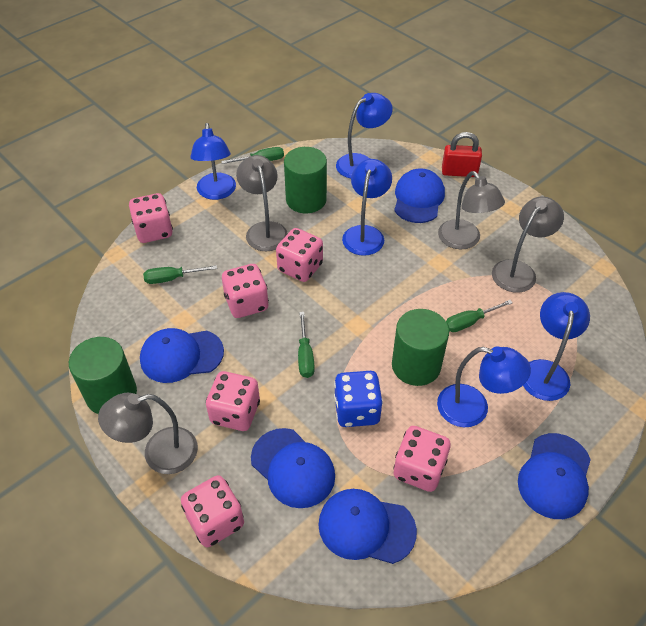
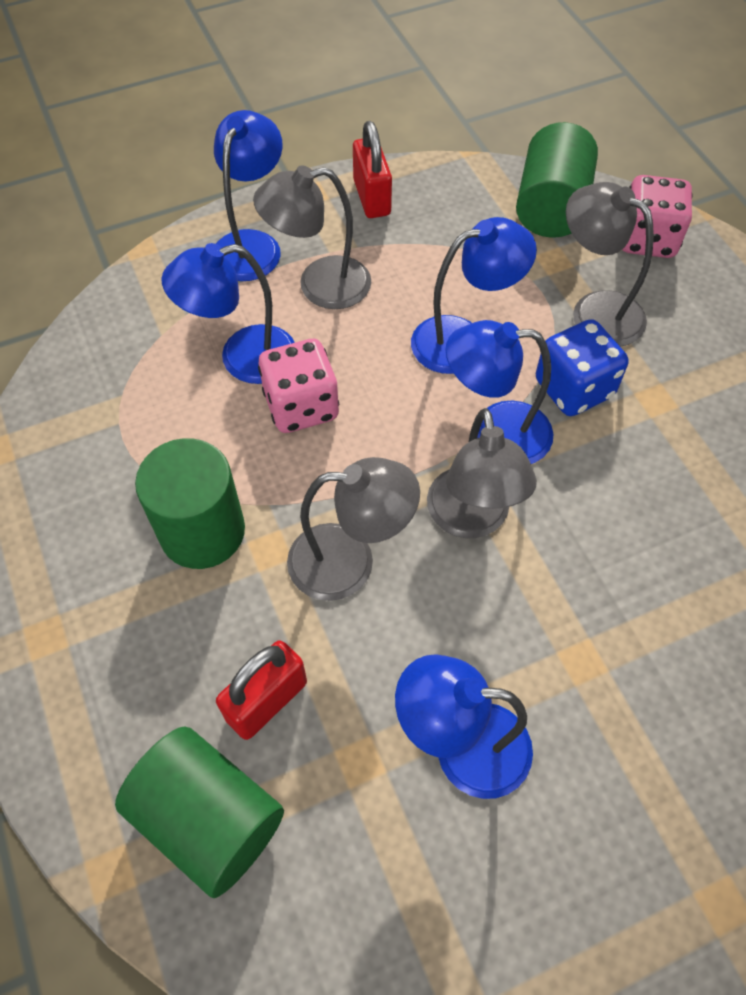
blue cap: [140,328,224,383] [251,428,335,508] [318,489,417,564] [394,168,445,223] [518,433,591,519] = 5 -> none = 0
green screwdriver: [143,265,217,284] [221,147,284,164] [298,312,315,378] [446,300,513,332] = 4 -> none = 0
pink dice: [129,193,173,243] [181,475,244,547] [206,371,260,431] [222,264,269,318] [276,228,323,282] [393,426,451,492] = 6 -> [258,339,339,433] [622,175,693,258] = 2
red padlock: [442,132,482,177] = 1 -> [216,640,307,740] [353,121,392,218] = 2

